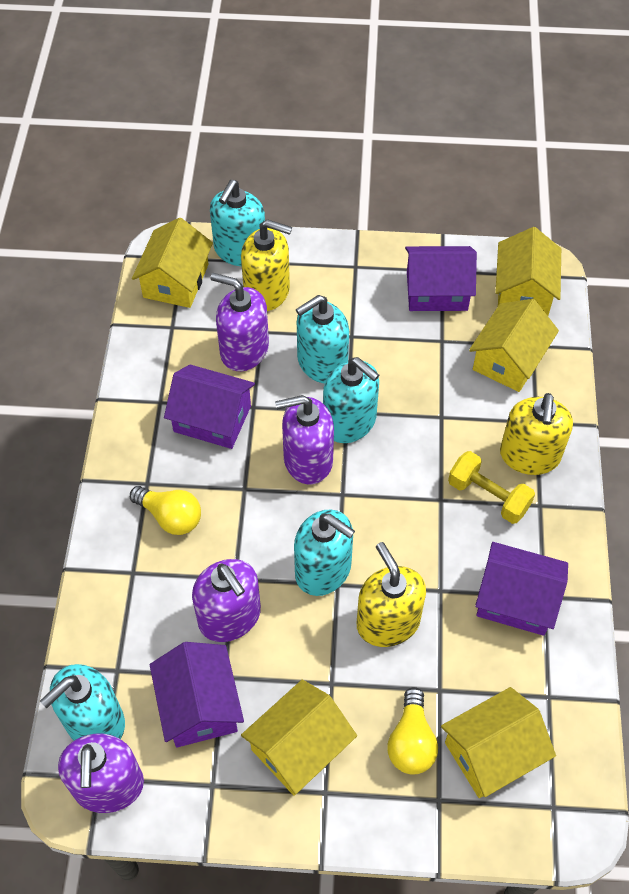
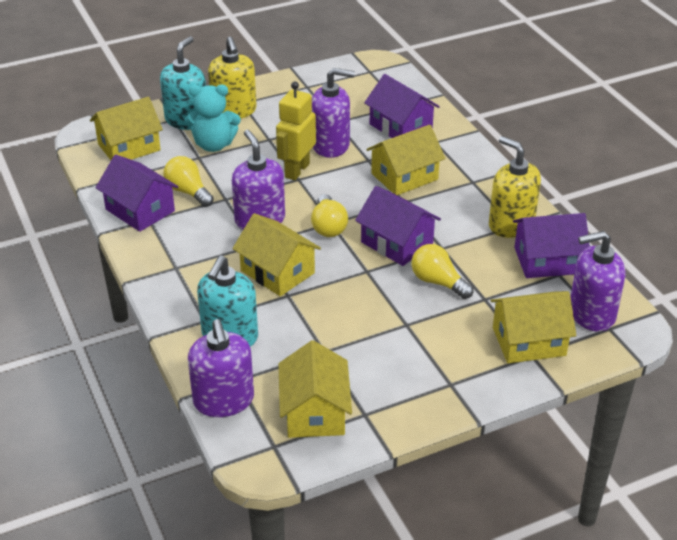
turquoise soap dispenser: [40,664,125,740] [210,180,265,266] [294,510,355,596] [296,295,349,383] [323,357,379,443] = 5 -> [160,36,206,130] [197,256,258,347] = 2
turquoise teddy bear: none = 0 -> [185,85,241,152] = 1
yellow dumbbell: [448,451,535,524] = 1 -> none = 0
yellow light bulb: [130,486,201,535] [387,687,438,774] = 2 -> [163,156,214,207] [311,194,348,237] [411,244,473,299] = 3
yellow robot: none = 0 -> [276,81,316,180] = 1
yellow soap dispenser: [241,219,292,311] [357,542,426,647] [500,393,573,475] = 3 -> [208,37,257,118] [489,136,541,238] = 2

